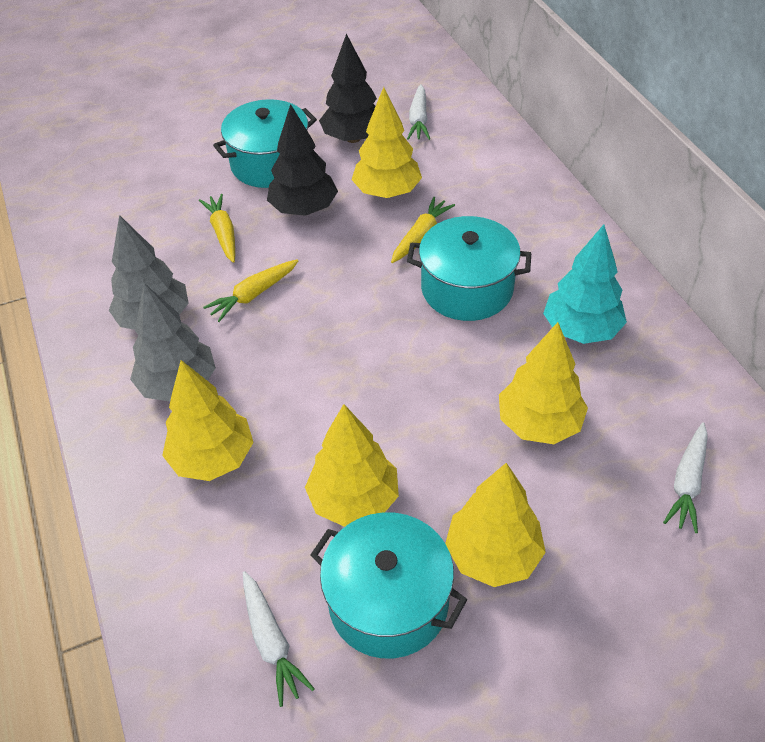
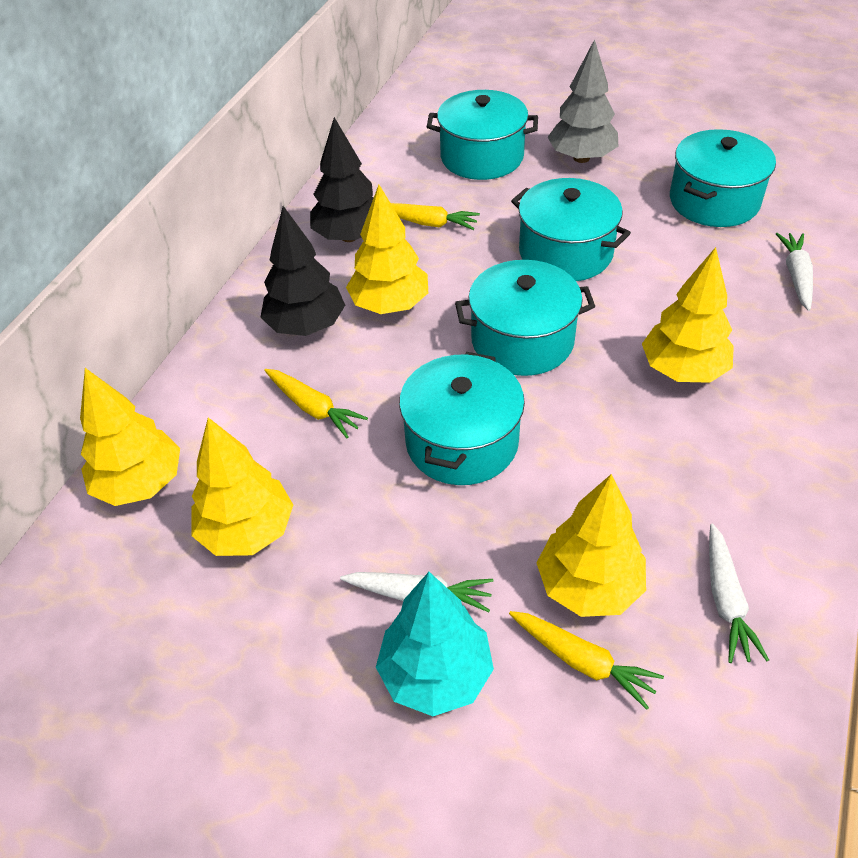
grey tree: [109,215,189,330] [130,283,216,401] = 2 -> [548,39,618,163] = 1
turquoise pot: [213,99,317,188] [310,512,467,658] [407,216,531,321] = 3 -> [399,352,525,485] [427,90,538,180] [455,260,595,376] [511,178,631,281] [670,129,776,227] = 5

